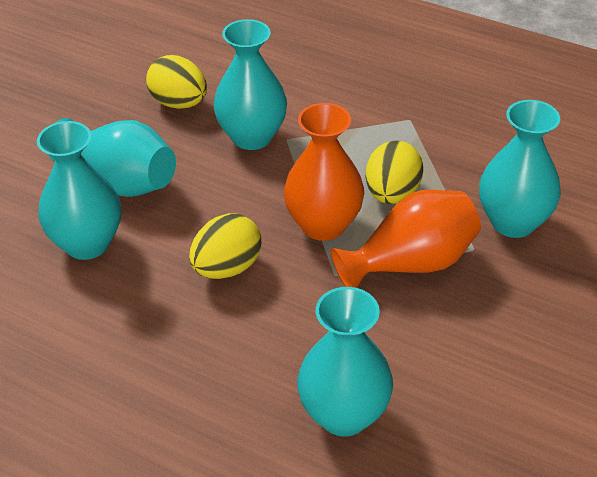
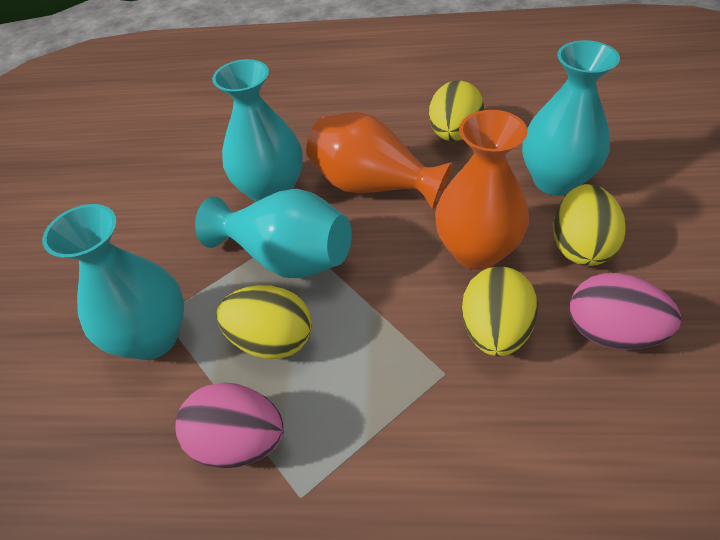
pink egg: none = 0 -> [175,383,284,468] [570,273,681,350] = 2
turquoise vase: [37,121,121,260] [49,118,176,197] [213,19,287,150] [297,287,393,437] [479,100,561,238] = 5 -> [42,204,184,360] [195,189,352,278] [212,59,303,202] [522,40,620,196] = 4
yellow egg: [146,55,207,109] [189,213,261,279] [365,141,423,204] = 3 -> [216,285,312,359] [429,81,484,141] [462,267,538,356] [553,184,626,266] = 4

